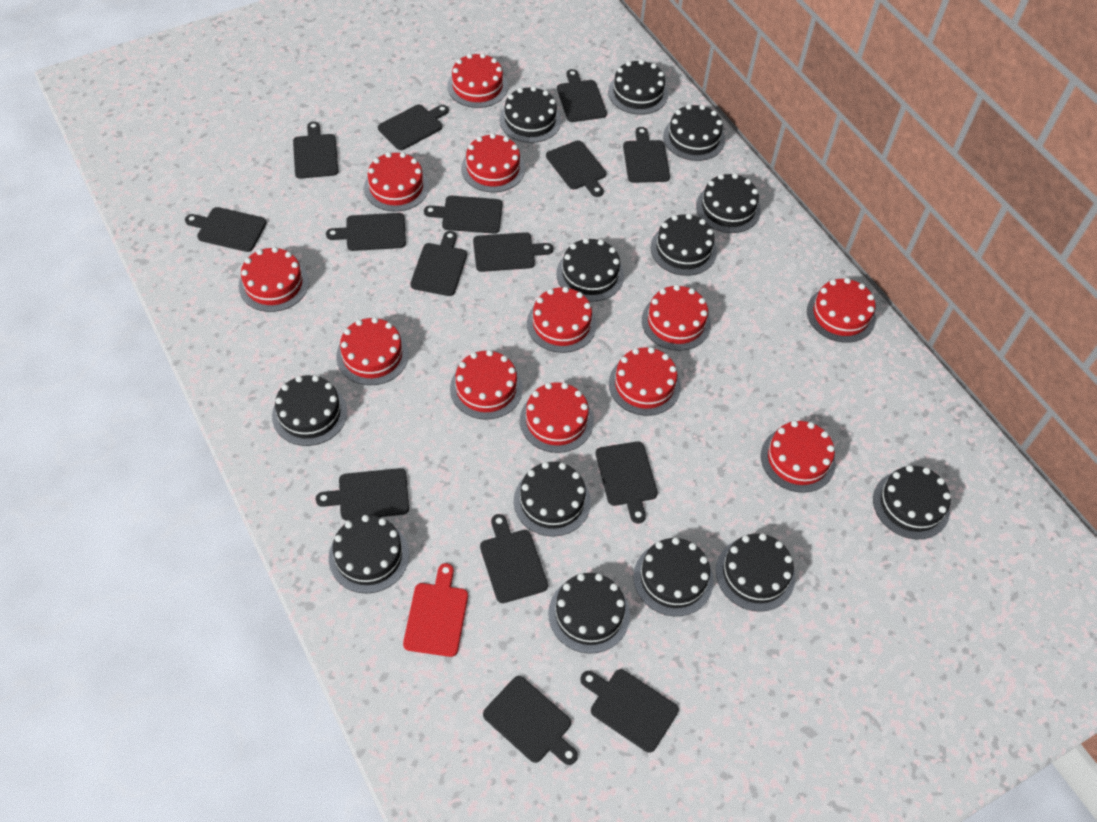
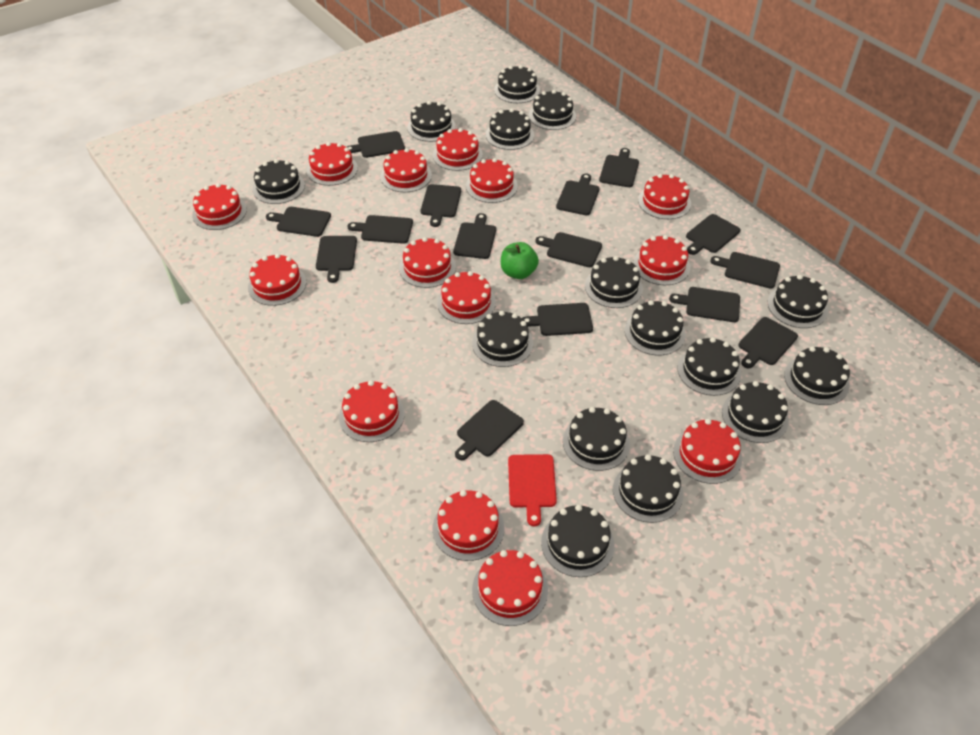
black cake: [272,375,347,446] [329,515,409,593] [499,86,561,143] [514,462,591,536] [548,573,630,653] [556,238,624,302] [608,60,668,115] [633,537,713,616] [651,214,717,276] [663,104,725,161] [696,173,761,233] [716,533,795,612] [873,465,951,539] = 13 -> [252,159,305,204] [407,101,456,142] [472,311,533,367] [486,108,534,150] [494,65,540,103] [529,90,576,130] [541,505,615,577] [563,407,630,471] [585,256,643,308] [613,455,683,523] [625,300,686,355] [677,337,741,396] [722,381,789,443] [768,275,828,328] [784,346,850,405] = 15
green apple: none = 0 -> [501,242,539,279] = 1
red cake: [239,247,309,312] [336,317,409,385] [364,152,429,212] [447,53,508,108] [450,350,523,420] [461,133,525,192] [520,382,593,453] [527,287,597,353] [609,347,681,416] [642,285,711,351] [761,421,836,493] [807,278,876,343] = 12 -> [192,183,247,230] [248,254,306,306] [307,142,358,186] [339,380,405,442] [381,148,432,192] [399,237,456,288] [432,490,505,561] [433,128,483,171] [437,271,496,324] [466,158,518,203] [472,550,548,626] [633,235,690,285] [638,174,691,219] [673,419,742,484] = 14

